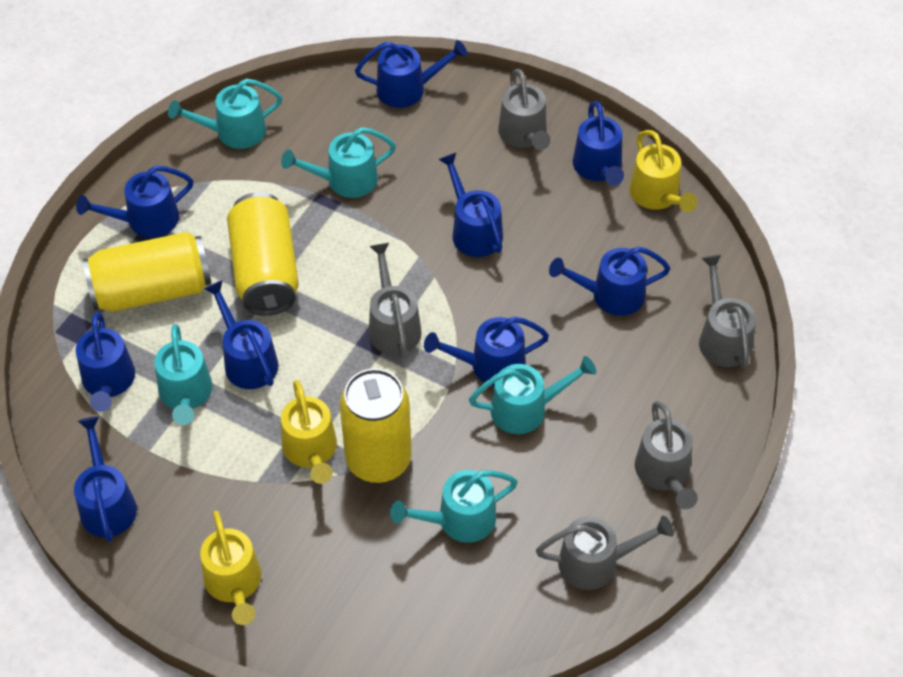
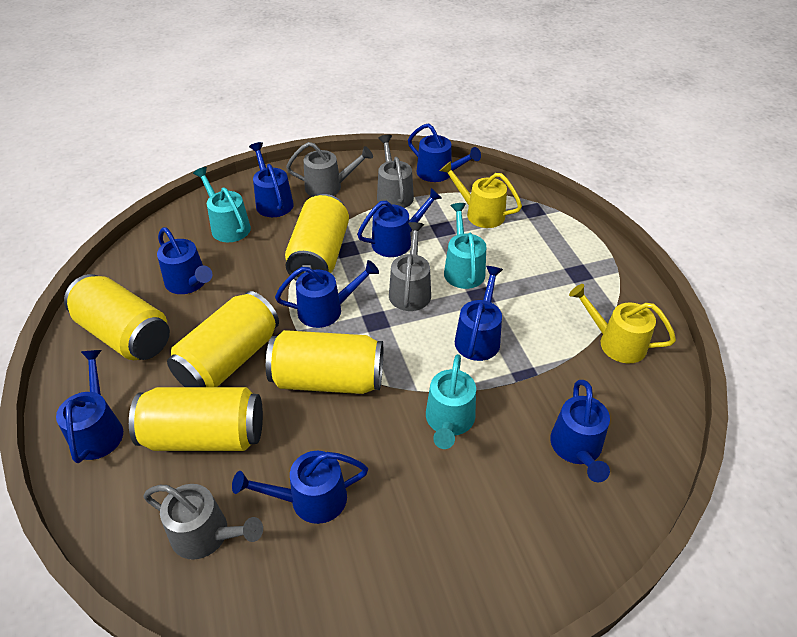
grey watering can: [369,243,422,356] [498,69,550,150] [536,516,674,590] [635,401,698,509] [699,255,756,368] = 5 -> [144,484,263,559] [286,142,373,197] [377,135,414,208] [389,222,431,311] = 4
turquoise watering can: [154,324,212,425] [168,79,282,149] [281,127,396,198] [390,470,518,543] [469,356,596,434] = 5 -> [193,167,251,242] [426,354,476,449] [444,203,486,289] = 3
yellow can: [83,232,211,312] [227,192,299,316] [340,368,412,483] = 3 -> [64,274,170,360] [129,387,263,451] [167,291,279,387] [266,330,383,394] [285,194,349,281] = 5
yellow watering can: [200,510,261,625] [281,380,337,484] [629,130,697,212] = 3 -> [440,161,522,228] [569,284,676,363] = 2

